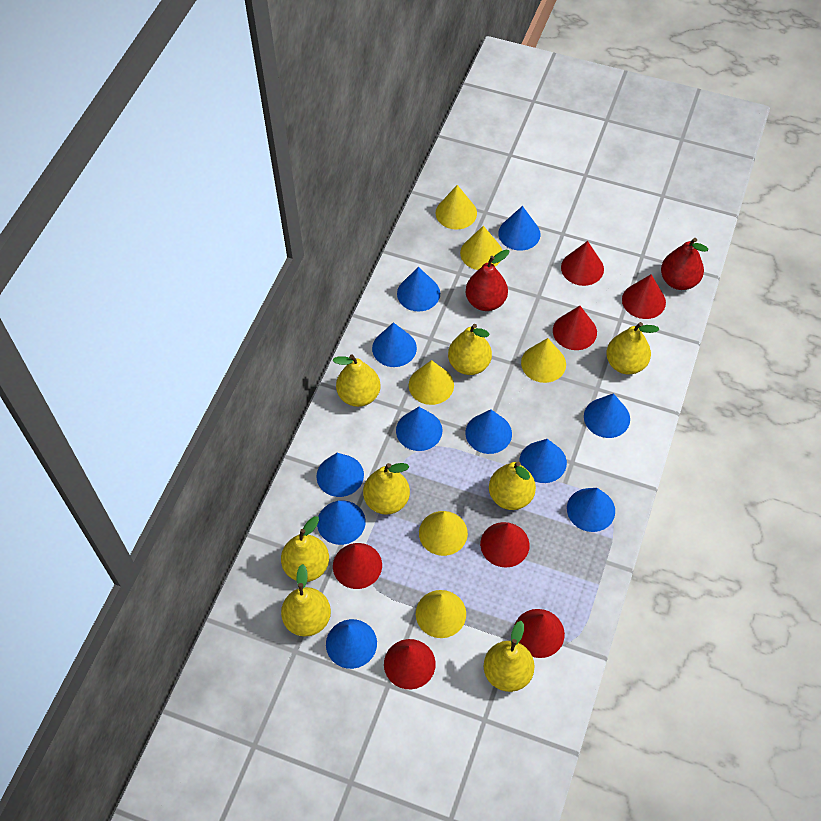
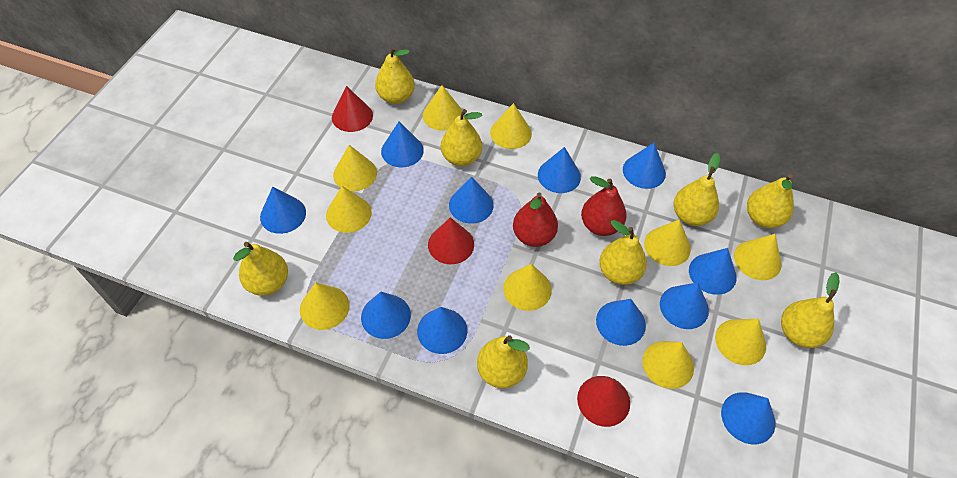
red cone: [333,543,382,589] [384,639,436,689] [480,522,530,568] [514,609,565,658] [553,306,597,350] [561,241,604,286] [622,274,666,319] = 7 -> [332,86,373,132] [428,217,474,264] [577,376,630,427] = 3
yellow cone: [409,360,454,405] [416,590,466,638] [419,511,468,556] [436,185,477,230] [460,226,502,270] [521,338,566,383] = 6 -> [300,283,350,330] [326,186,372,233] [333,145,377,191] [423,85,462,131] [490,103,532,149] [503,264,552,311] [642,341,694,389] [644,219,691,266] [715,319,766,365] [734,234,782,280] = 10

